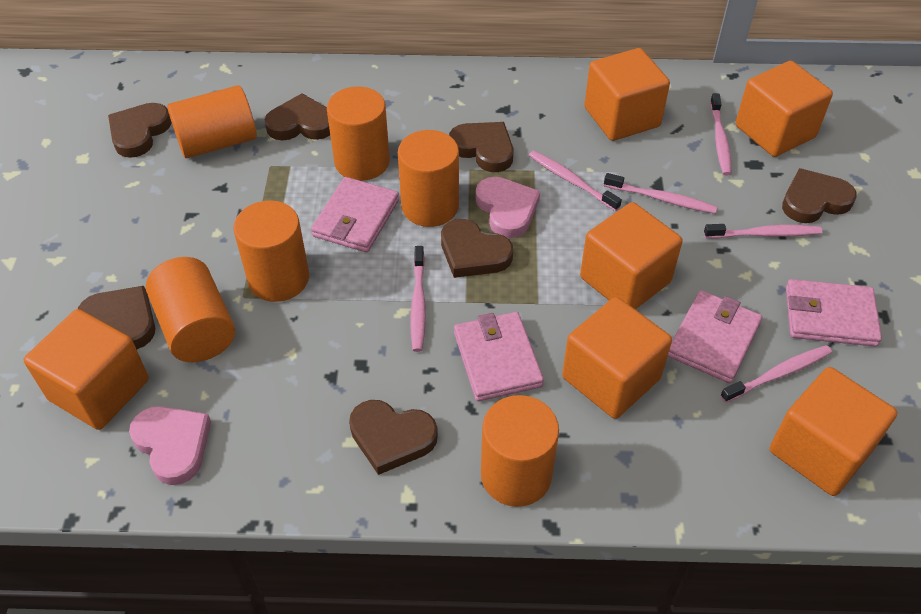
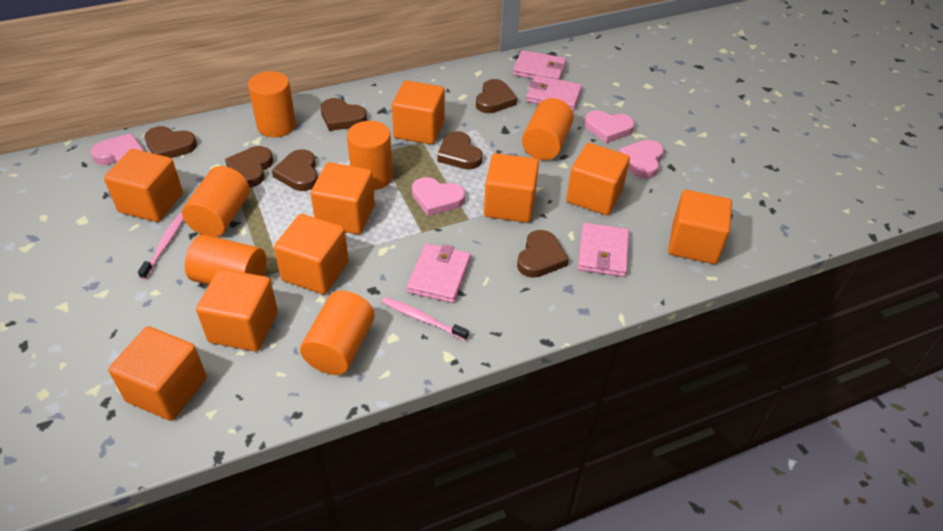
orange cube: [23,309,149,430] [562,297,672,419] [580,202,683,310] [584,48,670,141] [735,61,833,157] [770,367,898,496] = 6 -> [104,149,183,222] [108,326,207,421] [196,269,278,351] [274,214,349,294] [311,162,375,234] [392,80,445,145] [484,153,539,223] [566,143,630,215] [668,190,732,264] = 9
pink heart: [129,406,211,485] [475,177,540,238] = 2 -> [91,133,144,165] [412,177,465,216] [584,110,635,143] [619,140,664,179] = 4
pink toothbrush: [410,246,426,352] [529,150,622,211] [604,173,717,214] [704,224,822,239] [710,93,731,175] [720,345,832,403] = 6 -> [138,213,184,279] [382,297,469,341] = 2

